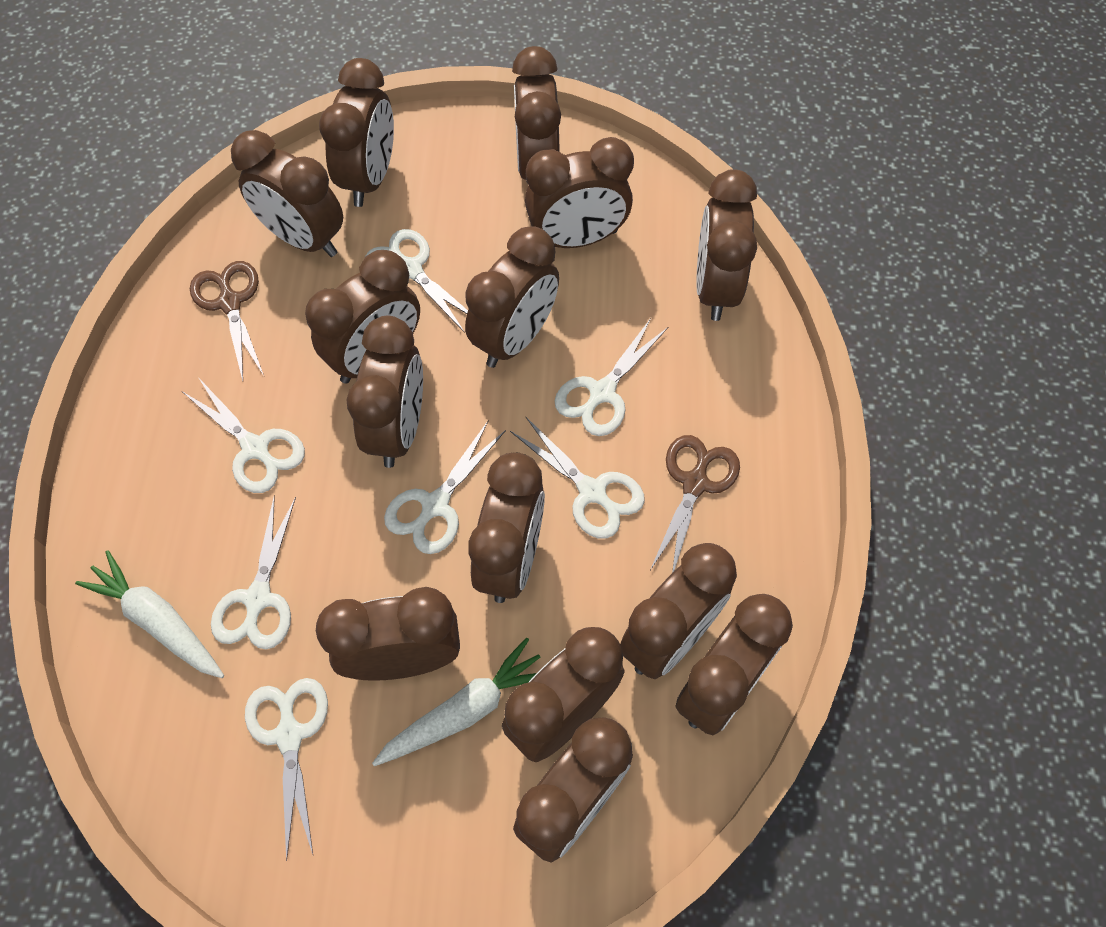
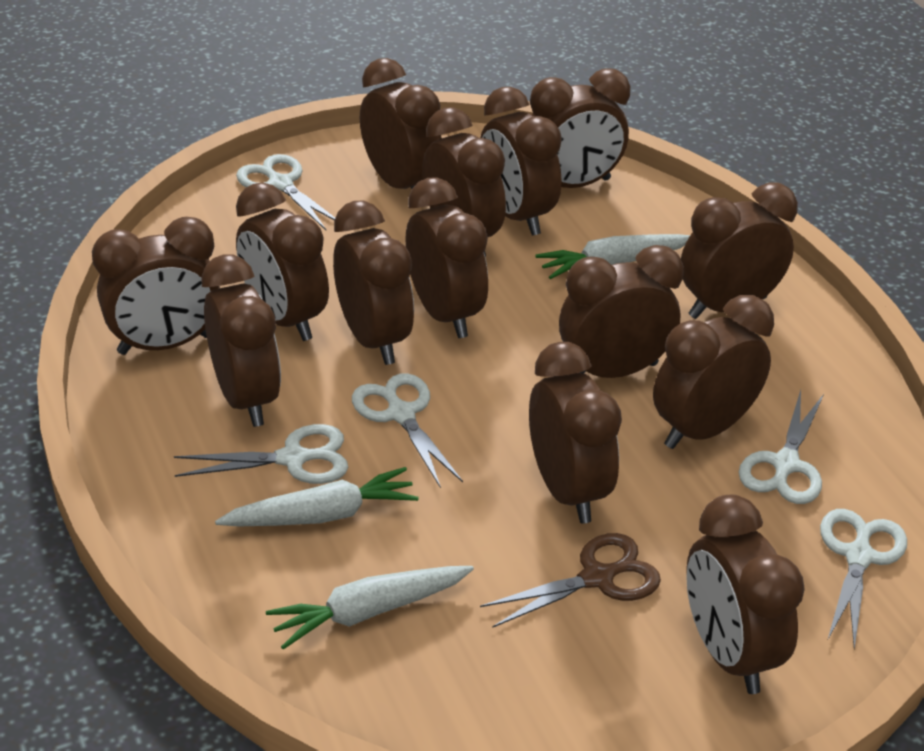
brown scissors: [190,261,264,381] [650,435,740,573] = 2 -> [480,533,661,628] = 1
white carrot: [75,550,224,678] [372,638,540,766] = 2 -> [215,467,419,526] [266,566,474,649] [535,234,690,279] = 3
white scissors: [183,377,305,493] [211,495,296,649] [245,678,328,861] [365,229,468,333] [384,420,506,554] [510,416,645,539] [555,318,668,436] = 7 -> [174,424,348,484] [236,154,335,230] [352,373,463,488] [739,390,824,504] [820,509,907,649] = 5

